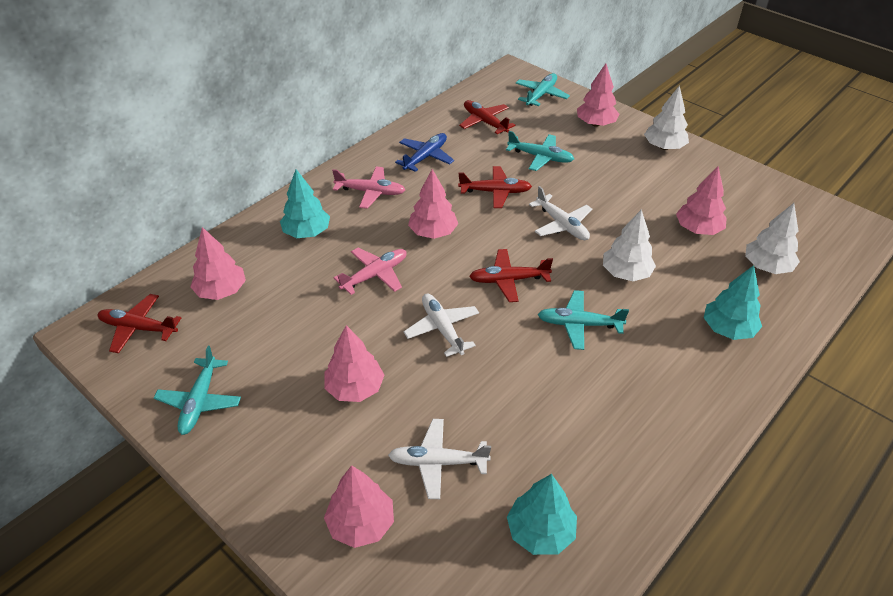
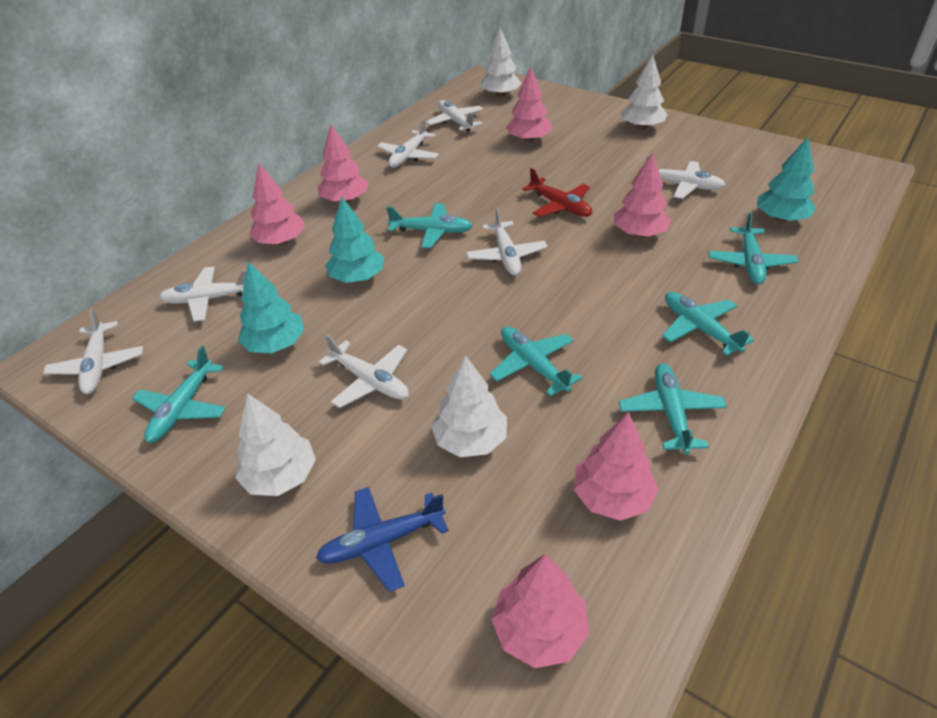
pink plane: [332,166,405,209] [334,248,407,295] = 2 -> none = 0
red plane: [97,294,181,353] [458,166,532,208] [459,100,515,134] [469,249,553,302] = 4 -> [522,168,592,217] = 1
turquoise plane: [154,346,241,435] [506,131,574,171] [515,73,570,106] [538,290,629,350] = 4 -> [132,346,226,443] [386,203,473,248] [489,326,582,396] [619,363,727,454] [662,292,754,356] [709,212,798,285] = 6
white plane: [388,419,491,499] [404,293,479,357] [529,186,592,240] = 3 -> [43,308,143,394] [159,266,247,322] [319,335,409,408] [377,118,439,168] [426,100,484,132] [466,207,548,276] [646,156,726,199] = 7
white tree: [603,209,656,281] [644,85,689,150] [745,203,800,274] = 3 -> [235,393,316,496] [431,355,507,457] [480,27,522,97] [621,54,667,130] = 4

